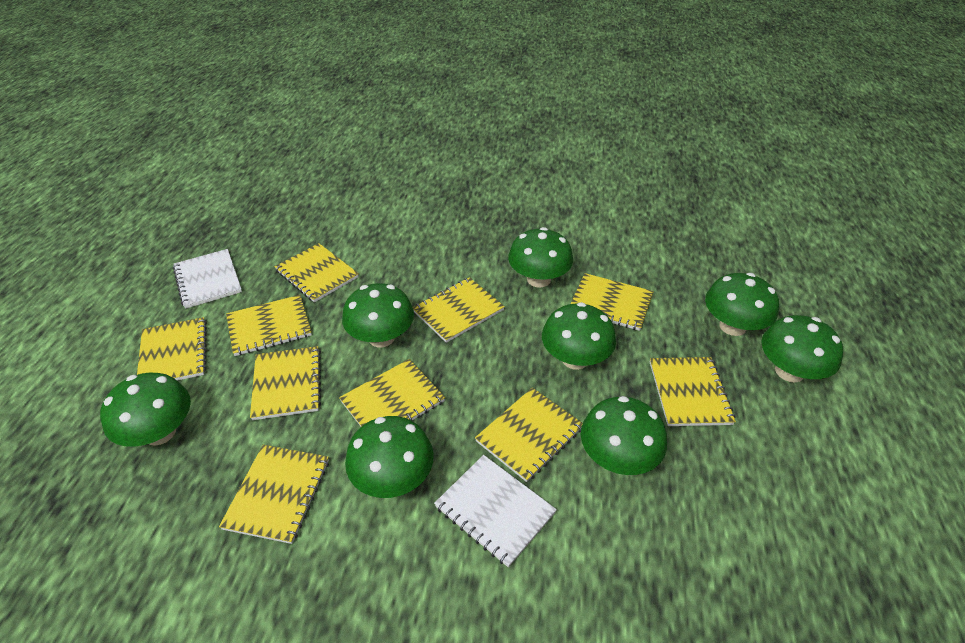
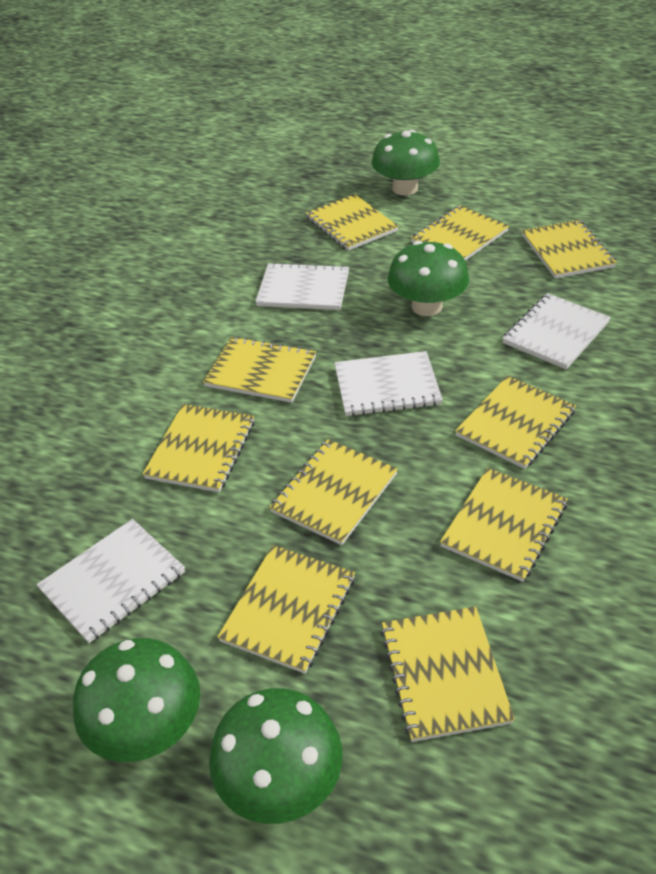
green mushroom: [100,373,191,447] [342,283,414,347] [345,416,434,498] [508,227,573,287] [542,302,616,370] [581,396,667,475] [705,273,779,336] [761,315,843,383] = 8 -> [73,638,200,762] [209,688,343,824] [372,130,440,195] [388,241,469,316] = 4
white notebook: [173,249,242,309] [434,455,557,567] = 2 -> [37,519,185,643] [255,262,349,310] [334,351,443,416] [502,293,611,369] = 4

